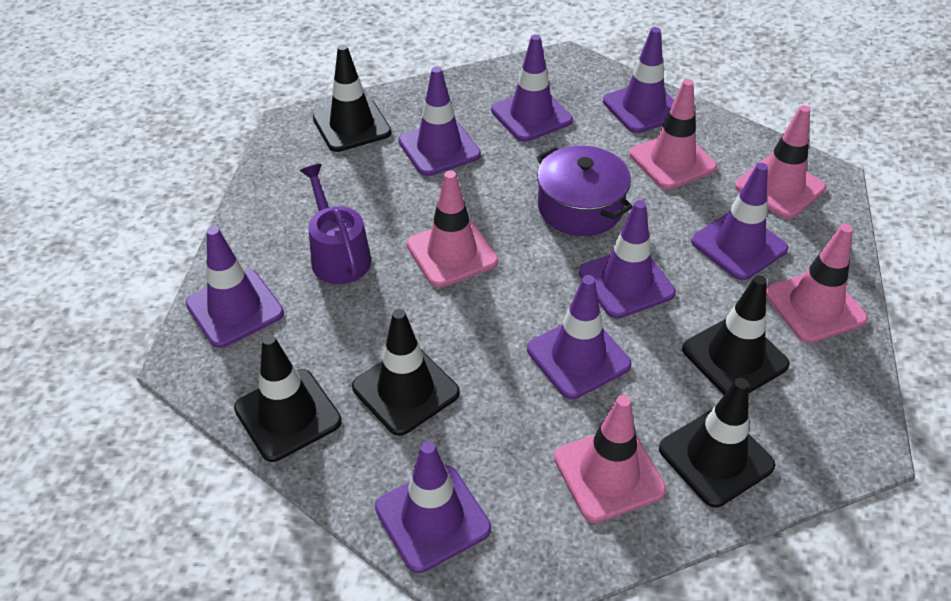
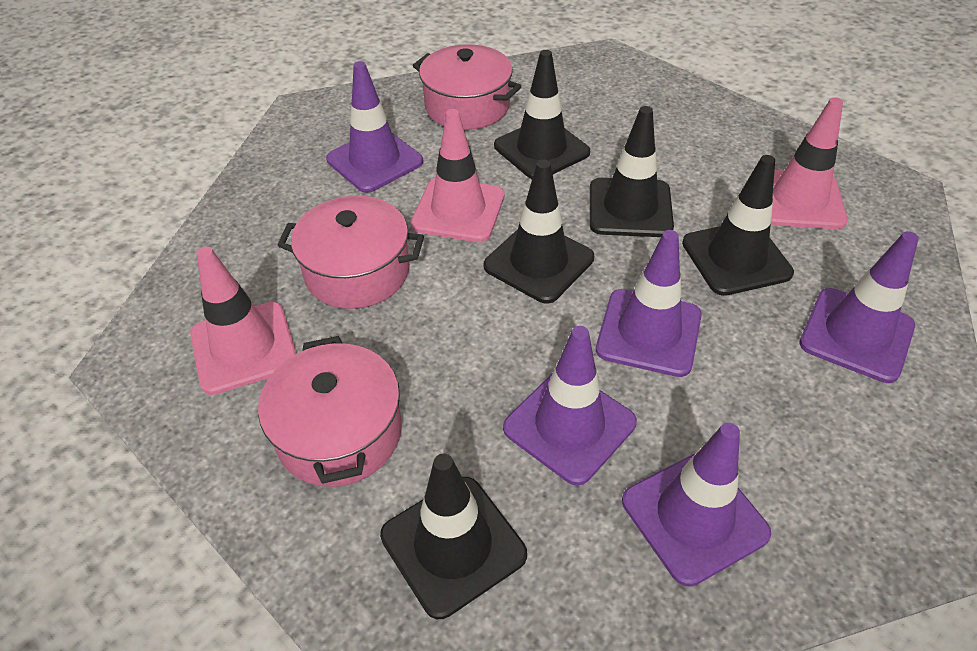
pink pot: none = 0 -> [258,336,402,487] [277,196,424,309] [413,44,522,130] = 3
pink traffic cone: [407,171,498,288] [554,395,666,523] [629,79,717,190] [735,105,826,219] [766,224,868,343] = 5 -> [190,247,297,395] [411,109,504,242] [771,97,848,229] = 3
purple pot: [536,146,633,236] = 1 -> none = 0
purple traffic cone: [186,226,284,348] [375,441,491,573] [398,67,481,176] [491,34,573,142] [527,275,631,399] [579,200,676,319] [603,27,674,133] [691,163,788,280] = 8 -> [326,61,423,193] [503,326,637,486] [596,230,702,377] [622,423,771,587] [799,231,919,383] = 5
purple watering can: [300,164,371,284] = 1 -> none = 0

